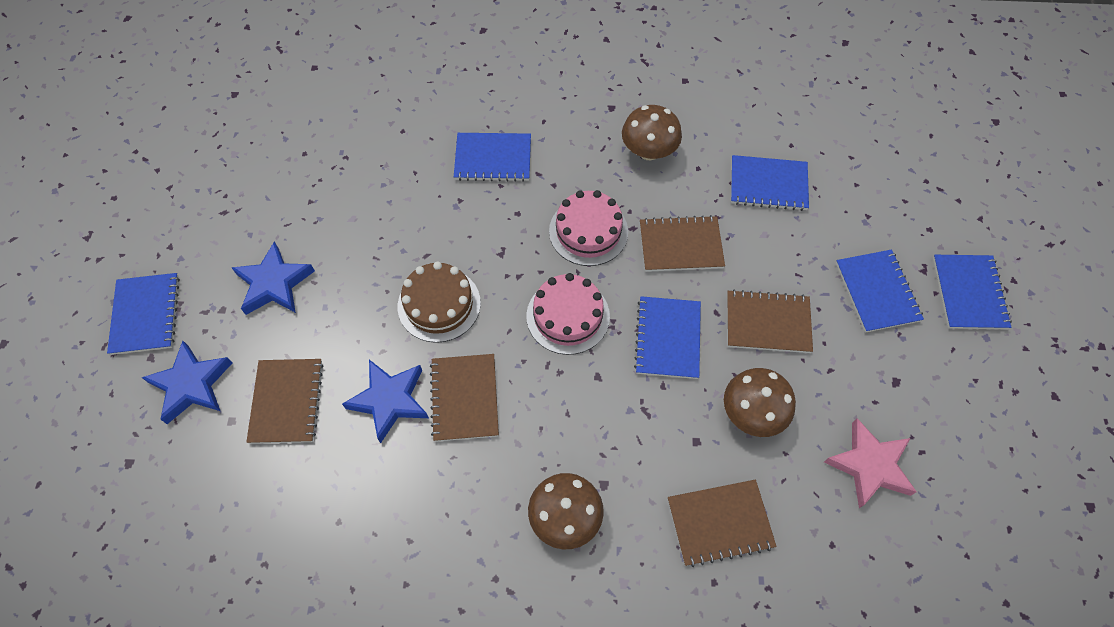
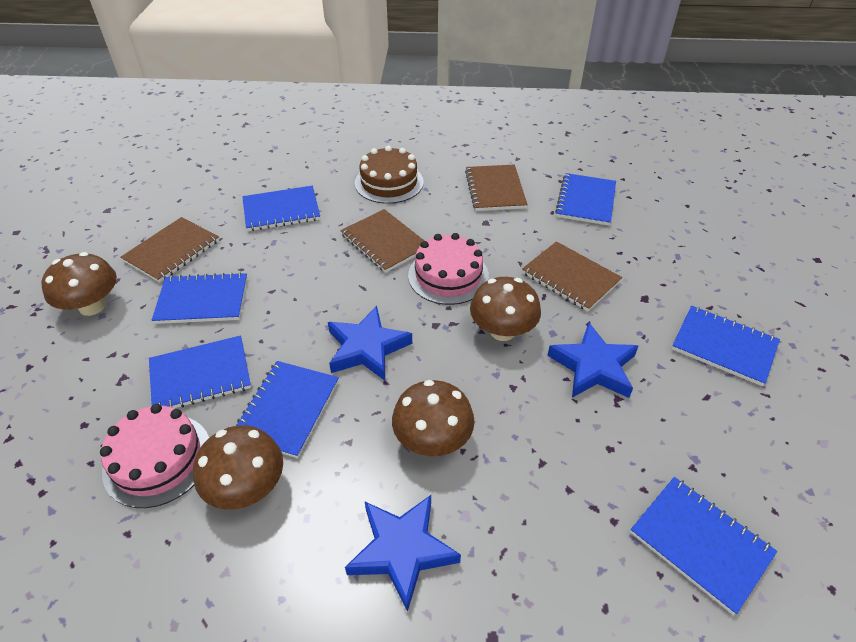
blue notebook: [107,273,180,355] [454,133,531,182] [634,296,701,379] [731,155,809,211] [836,250,924,333] [933,255,1012,329] = 6 -> [149,335,251,408] [152,272,247,324] [236,361,339,458] [242,186,320,231] [555,173,616,226] [630,477,777,615] [672,306,780,386] = 7
brown mushroom: [528,473,604,549] [622,105,682,160] [724,368,796,437] = 3 -> [41,252,117,316] [193,425,283,510] [392,380,475,456] [470,277,541,341] = 4
brown notebook: [246,359,323,444] [430,354,499,442] [640,215,725,272] [668,480,777,567] [727,289,813,353] = 5 -> [120,217,219,282] [340,209,424,273] [465,165,528,211] [522,241,622,311] = 4
pink star: [824,418,917,508] = 1 -> none = 0

